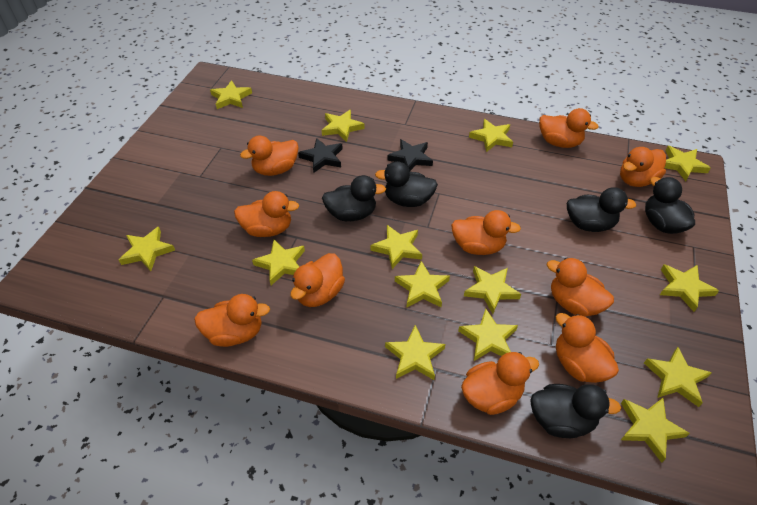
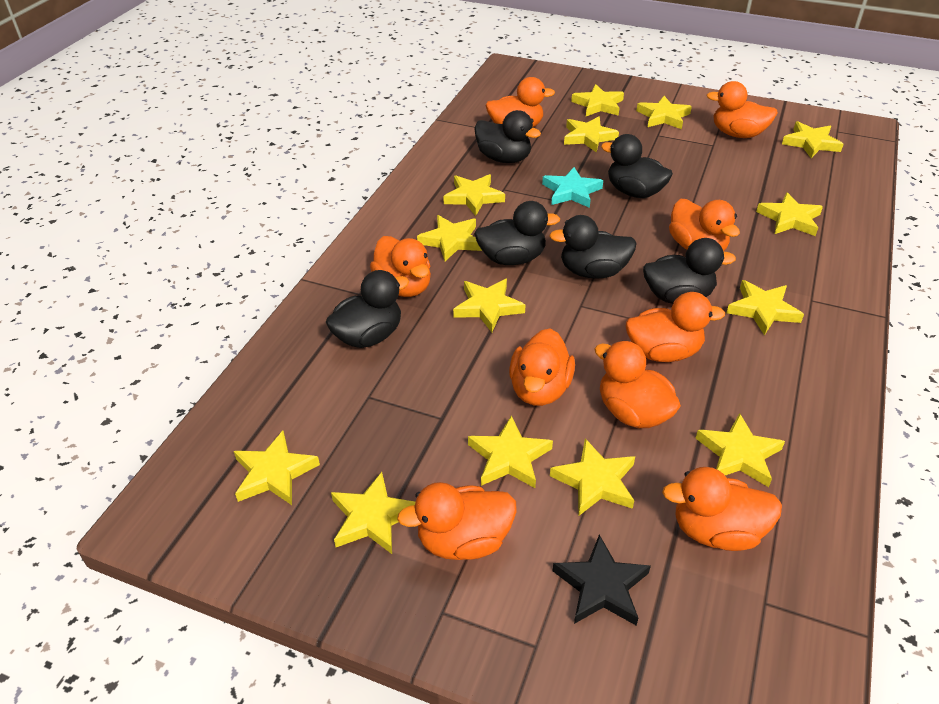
black duck: [322,175,386,221] [375,161,438,207] [530,384,621,438] [567,187,637,232] [645,177,695,234] = 5 -> [326,270,409,348] [474,110,541,163] [475,201,560,265] [549,215,637,278] [601,134,673,198] [643,238,736,304] = 6
black star: [298,138,343,173] [387,139,433,171] = 2 -> [553,535,651,626] = 1
orange duck: [194,294,270,347] [234,191,299,237] [240,136,299,176] [290,253,345,307] [451,210,521,255] [461,352,539,415] [539,108,599,148] [547,258,614,317] [556,313,619,383] [620,147,666,187] = 10 -> [370,236,431,297] [397,482,517,560] [486,77,555,127] [509,328,575,406] [594,341,681,428] [626,292,725,362] [662,467,782,551] [669,199,740,251] [706,81,778,138] = 9
turquoise star: none = 0 -> [542,167,603,208] = 1

